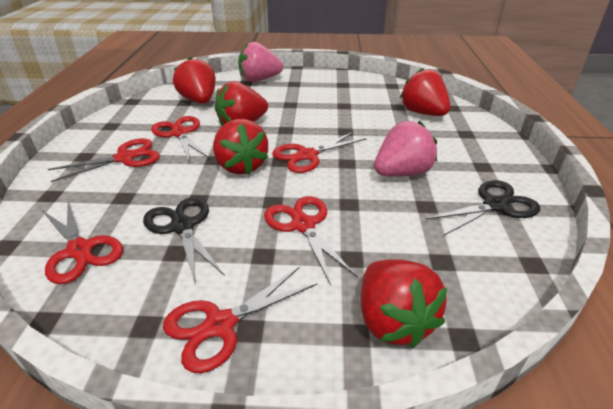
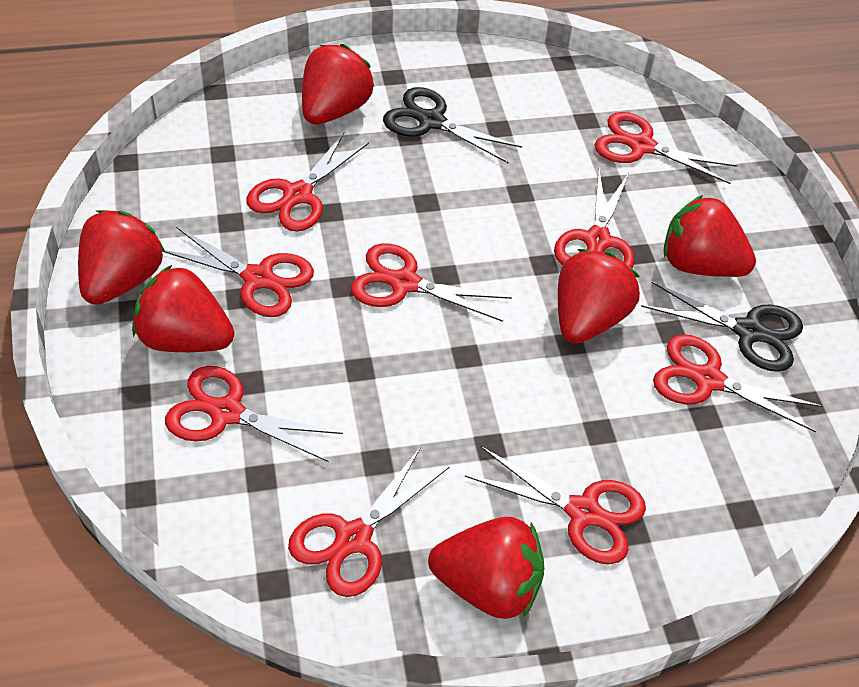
pink strawberry: [238,42,283,82] [374,121,437,177] = 2 -> none = 0
red scissors: [42,201,123,284] [48,138,160,182] [151,116,210,162] [163,267,317,373] [264,196,358,285] [272,132,366,173] = 6 -> [162,227,314,317] [165,366,343,462] [246,131,369,232] [288,447,449,597] [351,243,512,322] [465,446,646,564] [554,170,635,268] [595,112,738,184] [653,334,823,432] = 9
red strawberry: [173,57,216,104] [213,119,268,175] [215,81,268,126] [361,259,447,348] [400,68,450,116] = 5 -> [78,210,165,305] [132,265,234,352] [302,44,374,125] [428,517,545,619] [558,249,640,344] [664,195,756,277] = 6

